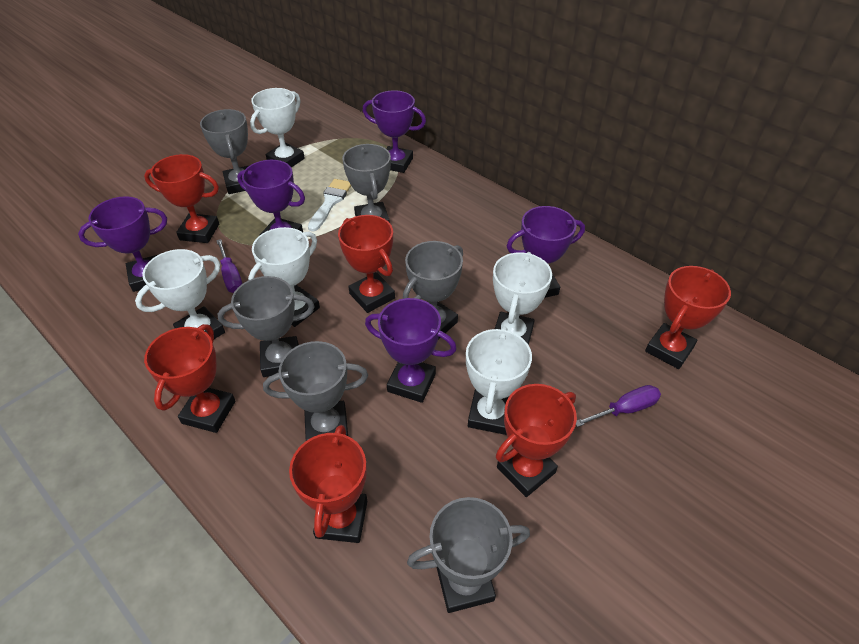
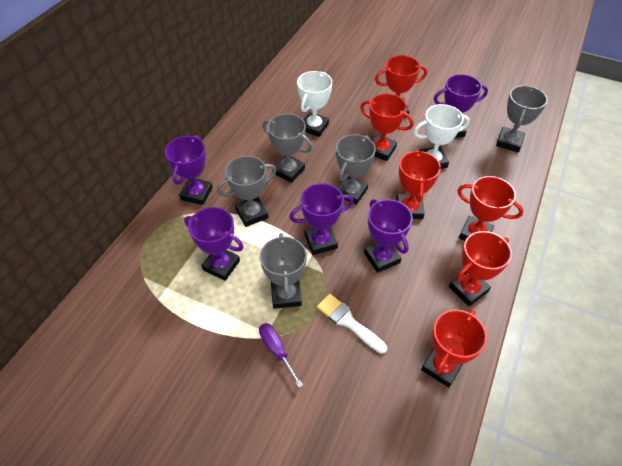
grey trophy: [200,109,250,194] [218,276,315,377] [263,341,368,441] [342,144,391,223] [403,241,463,339] [407,497,530,613] = 6 -> [217,156,277,227] [260,233,307,309] [263,113,312,183] [336,134,376,205] [496,85,548,152] = 5
purple screwdriver: [216,239,243,293] [576,385,661,427] = 2 -> [259,323,303,388] = 1
white trophy: [135,249,225,339] [248,227,320,327] [250,88,305,167] [466,326,532,435] [493,252,552,345] = 5 -> [297,71,332,137] [414,104,470,169] = 2

